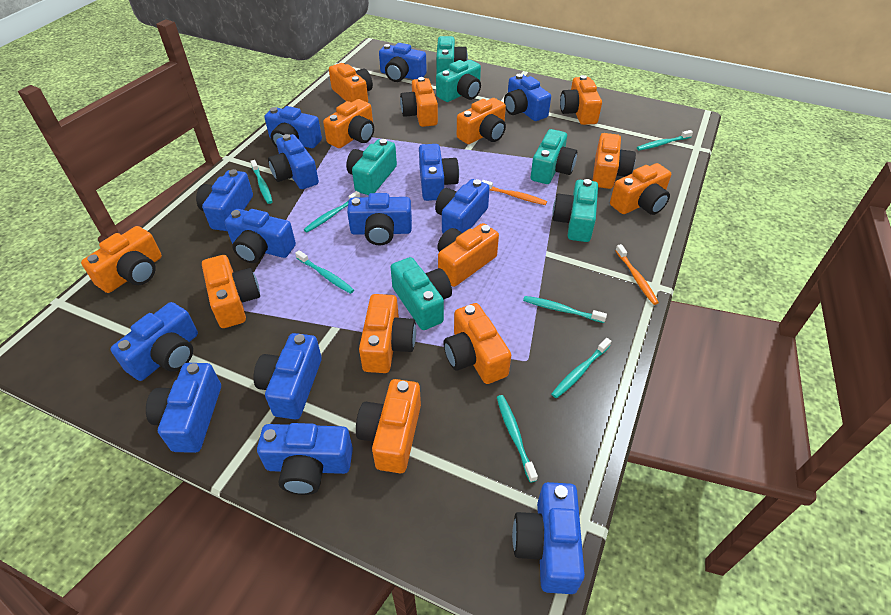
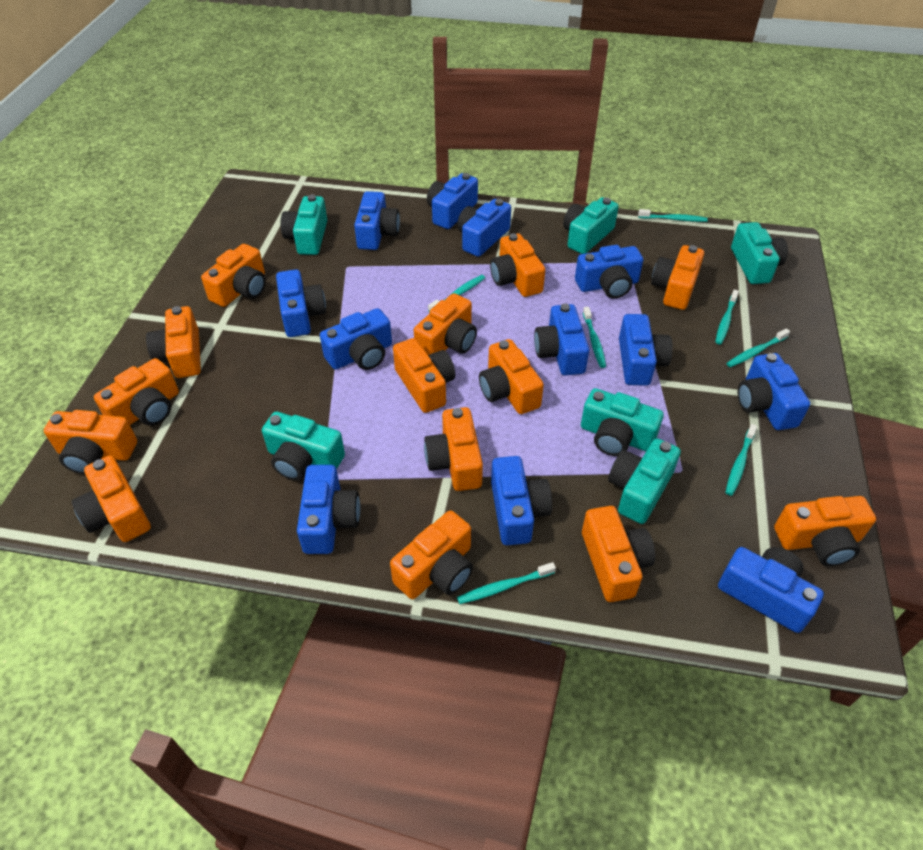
blue camera: [110,302,198,381] [146,363,221,453] [196,169,253,231] [225,209,296,263] [253,333,322,420] [257,423,353,495] [264,106,322,148] [268,134,319,189] [347,193,412,245] [379,43,427,82] [419,144,459,201] [435,179,490,234] [504,74,551,121] [512,482,585,594] = 14 -> [276,270,326,337] [297,465,360,554] [320,308,392,370] [354,191,400,250] [427,173,478,229] [457,199,511,257] [491,456,552,545] [534,304,589,375] [575,245,644,299] [619,314,673,386] [718,547,824,633] [738,353,810,430] = 12
orange camera: [81,226,162,293] [202,255,260,328] [323,99,374,148] [329,63,373,103] [356,379,421,473] [359,294,416,373] [400,77,438,127] [437,223,499,287] [443,303,511,384] [457,98,506,144] [560,75,602,125] [592,133,636,189] [610,163,671,215] = 13 -> [44,410,137,474] [72,456,151,542] [94,358,179,426] [146,306,201,378] [201,244,266,307] [390,510,473,599] [393,338,455,413] [414,293,477,355] [424,407,483,491] [479,339,544,414] [490,233,545,297] [582,506,655,602] [651,245,704,310] [774,496,876,566] = 14
orange toothbrush: [481,180,547,205] [615,244,659,305] = 2 -> none = 0

